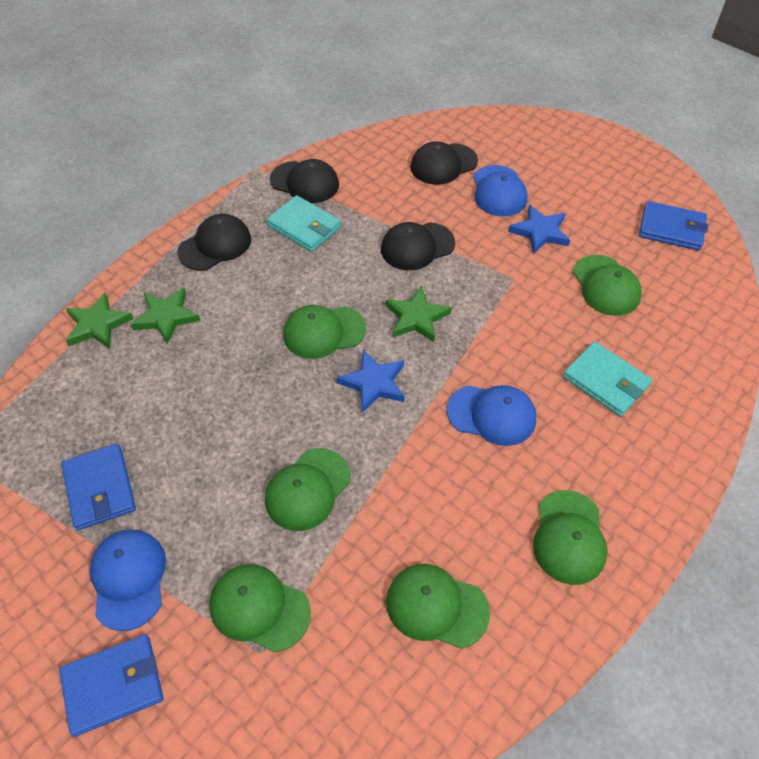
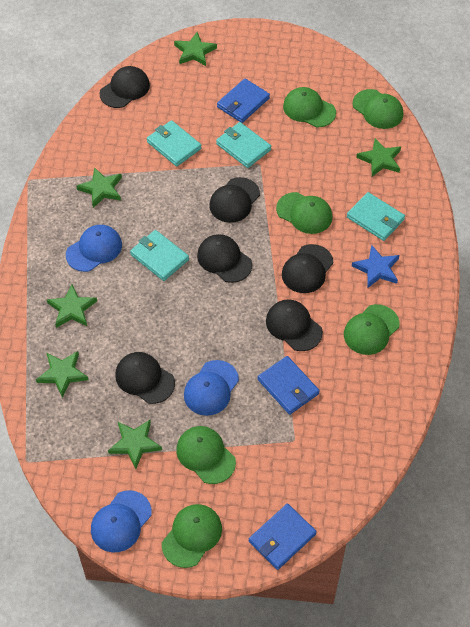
black cap: [177,214,251,271] [270,159,339,203] [381,222,455,270] [410,142,478,185] = 4 -> [100,66,150,108] [115,352,175,404] [197,234,252,283] [209,177,260,223] [266,299,323,351] [282,244,333,293] = 6
blue star: [337,350,405,413] [508,205,570,254] = 2 -> [352,245,399,288] = 1
green star: [66,293,133,349] [131,288,200,345] [386,286,452,342] = 3 -> [36,351,88,398] [47,284,97,328] [76,167,122,208] [108,420,162,469] [174,32,217,66] [356,138,401,177] = 6
turquoise wallet: [267,195,341,252] [563,342,652,416] = 2 -> [130,230,189,281] [147,120,202,167] [216,122,271,168] [347,192,405,241] = 4

